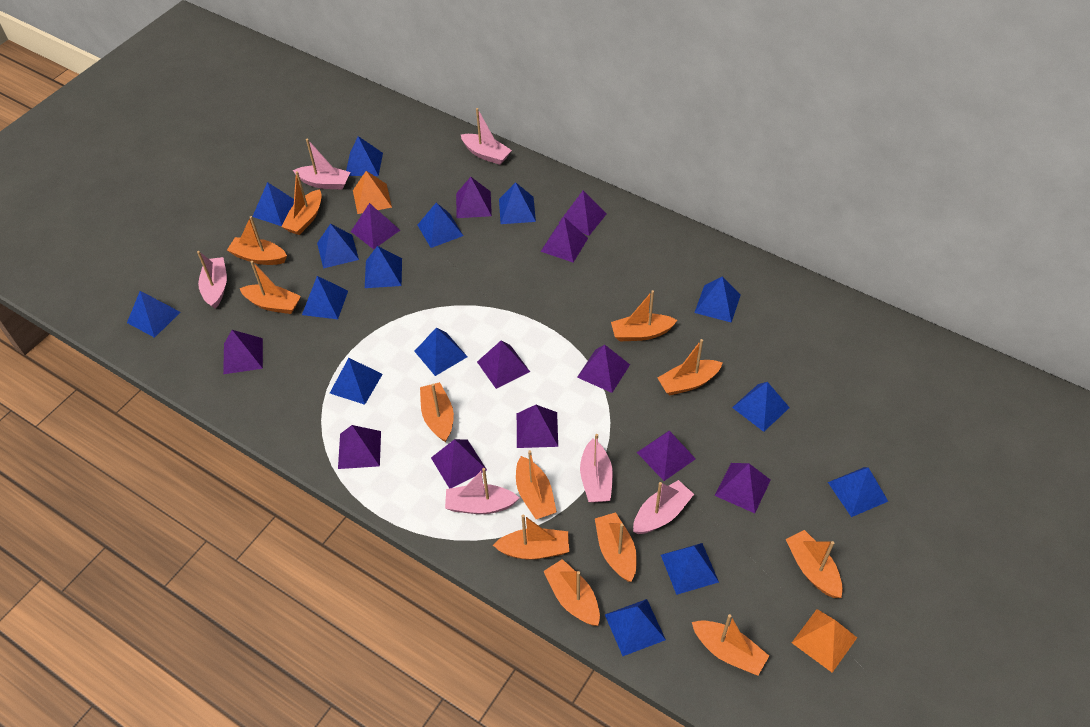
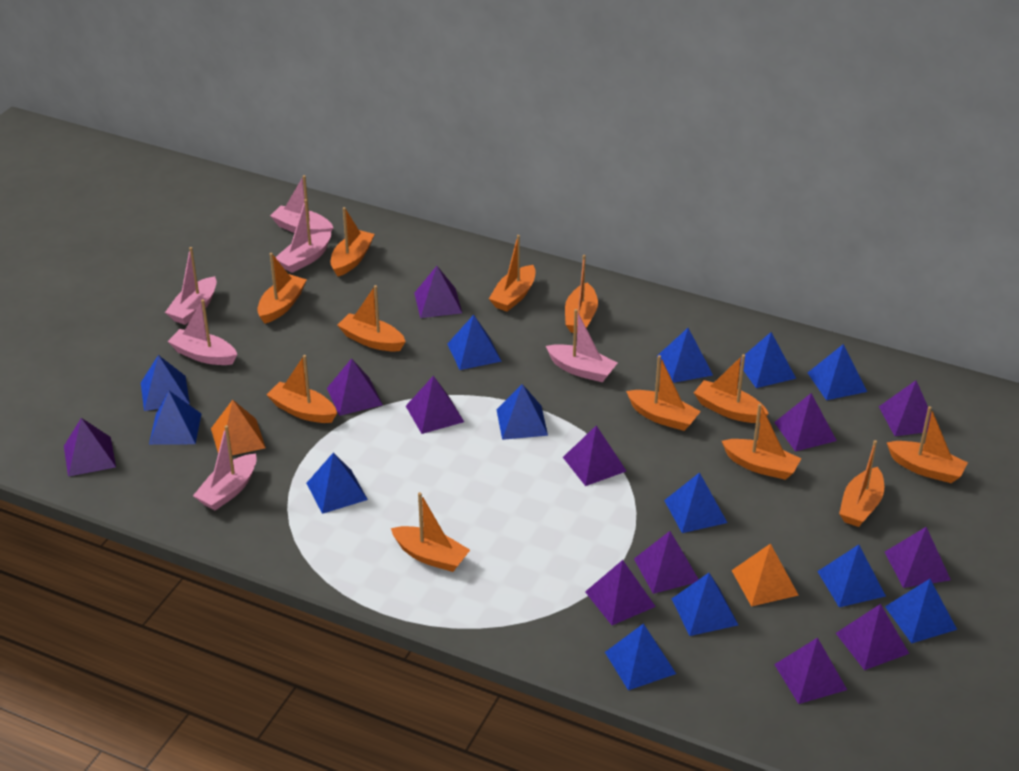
blue pyramid: [127,291,180,338] [252,182,294,226] [302,276,348,319] [317,224,359,268] [330,358,383,405] [346,136,383,176] [365,246,402,288] [414,327,468,376] [418,203,463,248] [499,182,536,224] [605,599,666,656] [661,543,719,595] [694,276,741,323] [732,382,790,432] [828,467,888,517] = 15 -> [141,355,190,411] [149,391,201,445] [306,453,368,514] [447,315,502,370] [496,384,548,440] [605,624,676,690] [657,328,713,383] [664,472,727,533] [672,573,738,636] [740,332,796,388] [808,344,867,400] [817,545,886,607] [885,579,957,644] = 13

